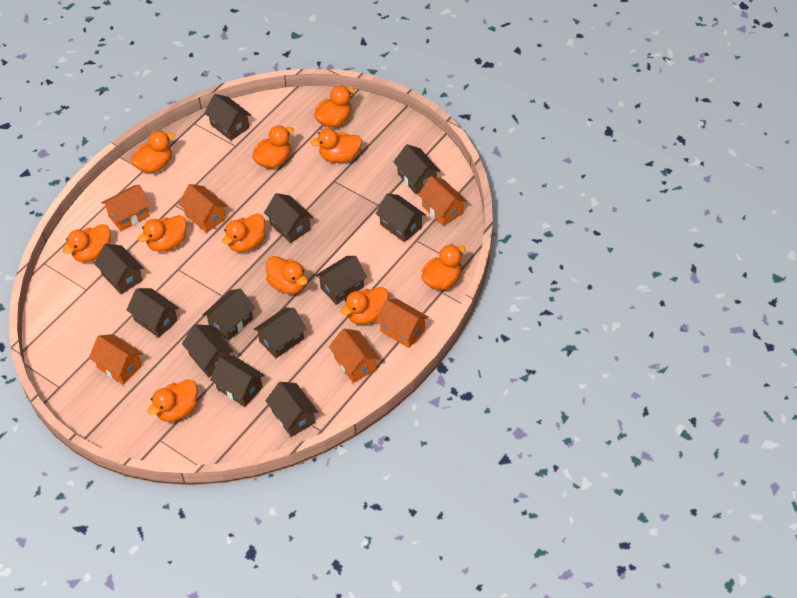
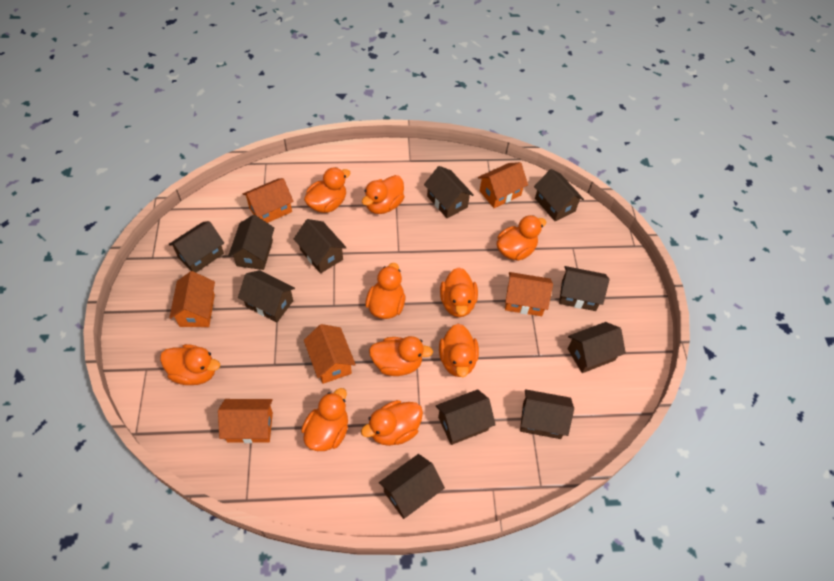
brown house: [94,244,144,294] [127,288,179,338] [182,324,234,377] [203,289,255,341] [204,94,251,141] [210,355,265,407] [254,308,306,358] [264,193,313,243] [265,382,318,437] [315,256,367,305] [376,193,426,242] [393,144,441,194] = 12 -> [169,221,224,272] [228,215,274,270] [238,270,295,322] [294,219,347,273] [379,454,445,519] [424,166,474,218] [436,389,496,445] [520,389,574,439] [534,169,584,222] [559,266,609,311] [568,322,626,373] = 11
orange duck: [63,224,111,262] [130,131,175,173] [138,215,186,252] [147,379,198,422] [222,213,266,252] [252,125,294,169] [266,256,308,294] [310,129,362,163] [314,85,355,128] [340,287,389,325] [421,244,466,290] = 11 -> [160,344,220,385] [301,388,348,451] [304,167,351,213] [361,400,423,446] [362,175,404,214] [365,263,405,319] [369,336,433,376] [439,324,479,377] [440,268,478,317] [497,215,546,261] = 10

